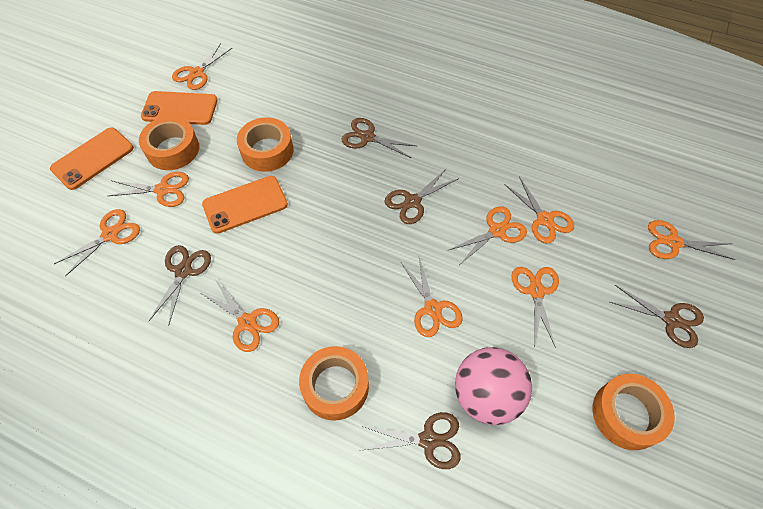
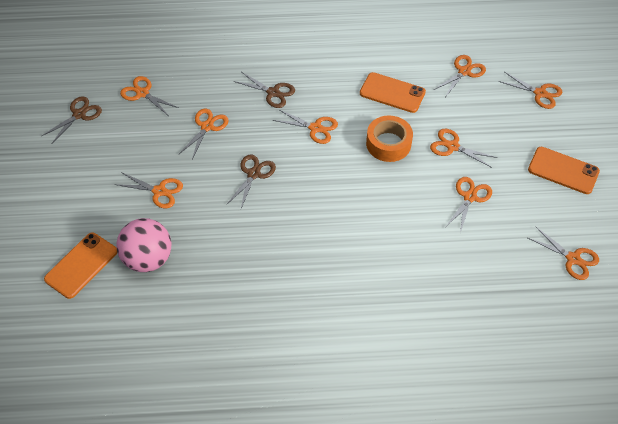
brown scissors: [149,245,211,326] [342,118,416,158] [361,412,461,469] [384,168,459,224] [610,285,704,348] = 5 -> [42,96,102,144] [226,155,276,209] [234,72,295,108] = 3
orange tape: [139,116,199,170] [237,117,293,172] [299,346,369,421] [593,374,675,450] = 4 -> [366,116,413,162] = 1

